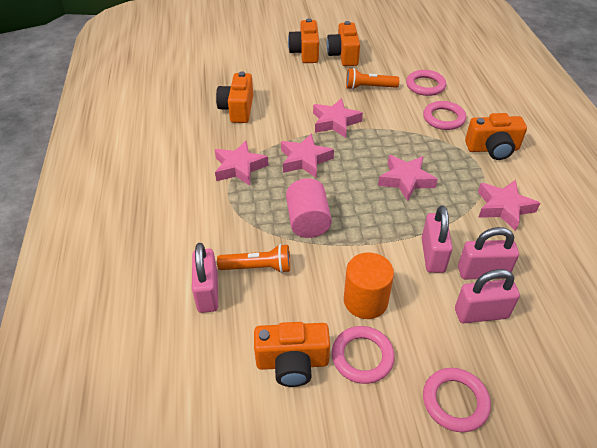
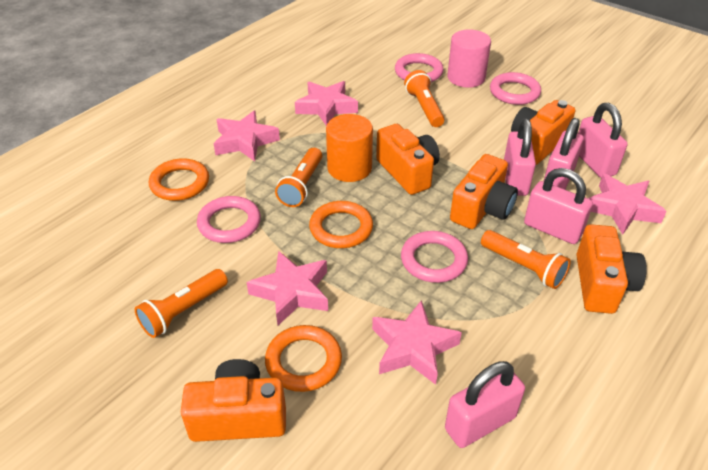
orange flashlight: [217,244,290,273] [346,68,399,90] = 2 -> [135,269,228,338] [275,148,322,207] [404,70,444,127] [481,230,571,289] = 4
orange ring: none = 0 -> [149,158,209,201] [265,325,342,392] [309,201,373,248] = 3
pink padlock: [192,243,218,313] [422,205,453,273] [455,269,520,323] [458,227,519,279] = 4 -> [445,361,525,448] [504,119,536,196] [524,168,593,244] [544,118,584,189] [578,103,628,178] = 5

